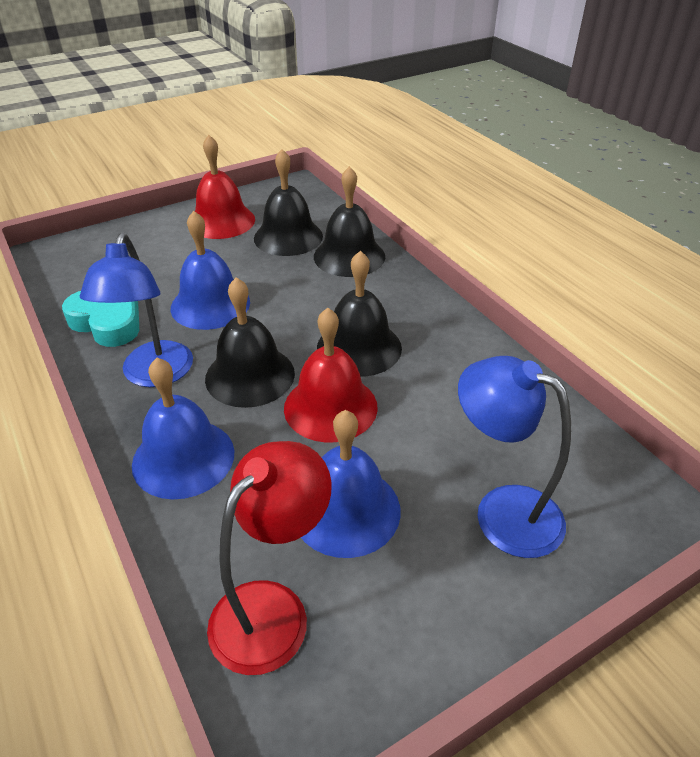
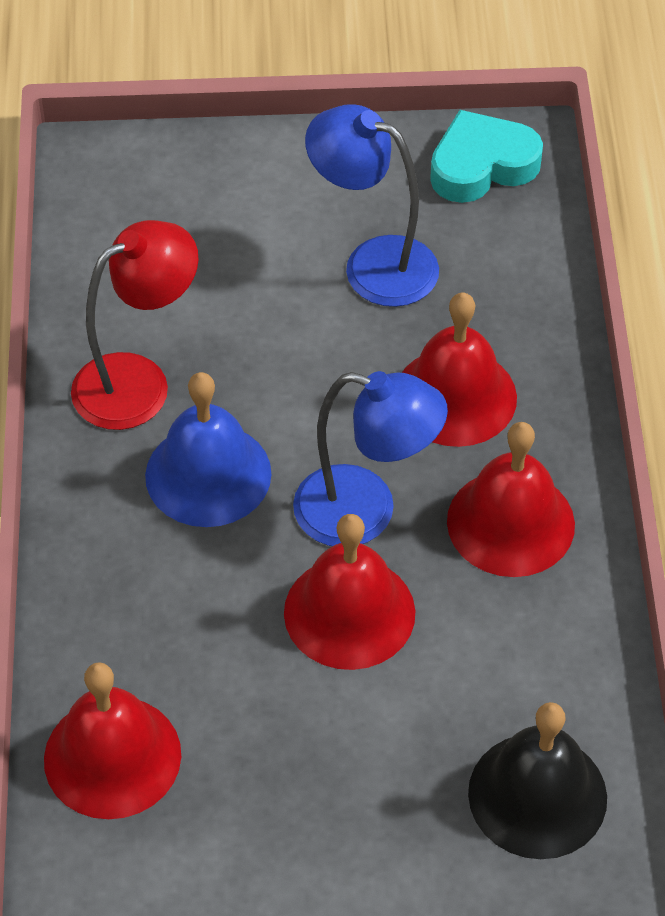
black bell: [205,277,295,408] [254,149,323,256] [314,166,385,277] [317,251,402,377] = 4 -> [468,702,607,859] = 1
blue bell: [132,358,235,500] [171,211,250,330] [301,410,401,558] = 3 -> [145,372,272,527] = 1
red bell: [195,135,255,239] [284,308,378,442] = 2 -> [44,662,181,819] [284,514,415,670] [402,293,517,447] [447,422,575,577] = 4

